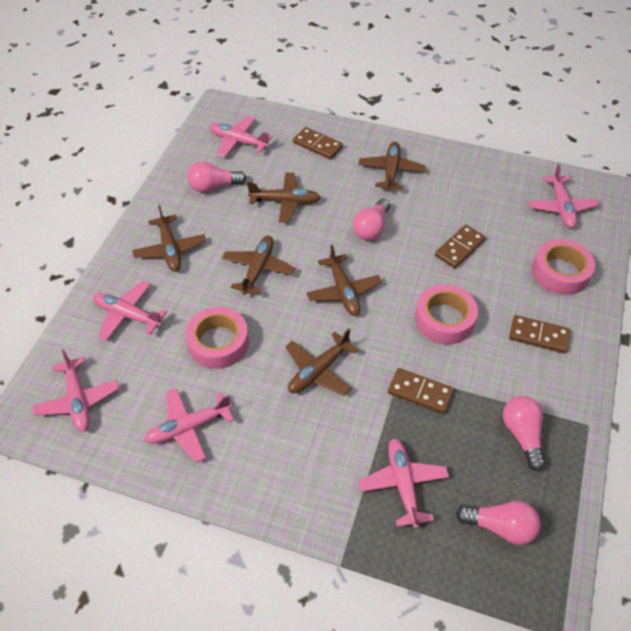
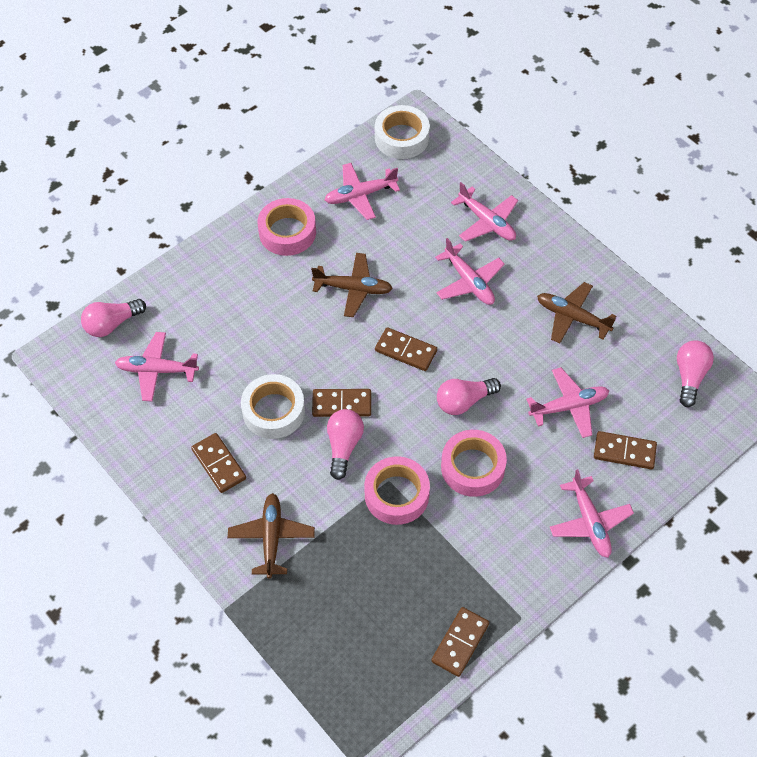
brown domino: [293,127,343,160] [388,368,454,414] [435,225,486,268] [509,315,571,353] = 4 -> [191,433,246,493] [312,389,371,417] [375,327,437,371] [431,607,489,677] [594,431,657,469] = 5
brown plane: [132,205,206,272] [222,236,295,295] [247,172,321,223] [285,329,359,396] [307,245,382,316] [358,142,426,192] = 6 -> [228,493,315,579] [311,253,393,317] [537,282,616,343] = 3
white tape: none = 0 -> [241,374,305,439] [375,105,430,159] = 2

